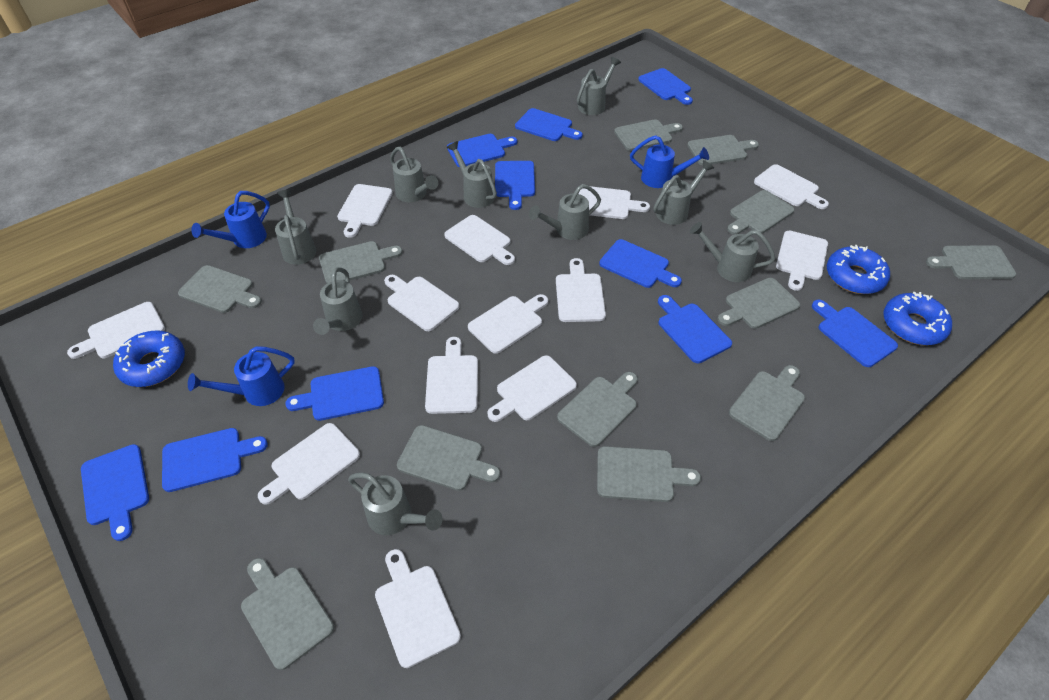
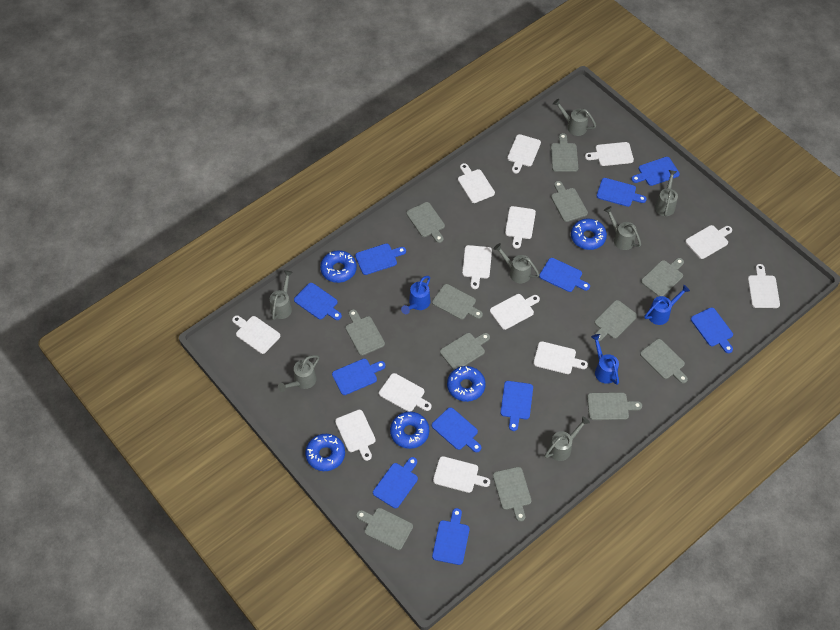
blue cutting board: [81,444,149,541] [162,428,268,492] [285,366,384,421] [447,134,517,167] [495,161,535,210] [515,108,583,141] [599,239,682,288] [638,68,693,105] [658,295,732,363] [812,300,898,367] = 10 -> [294,283,342,320] [332,359,386,395] [355,243,406,275] [373,457,418,508] [432,407,481,452] [432,508,470,565] [500,381,533,431] [539,258,590,292] [596,178,647,207] [631,157,680,186] [691,307,733,353] = 11
blue donut: [113,330,185,387] [827,245,890,294] [883,292,952,345] = 3 -> [305,434,345,471] [320,250,357,283] [390,412,429,449] [447,366,486,402] [571,219,607,250] = 5
grey watering can: [275,190,316,265] [313,267,362,335] [348,472,442,535] [390,147,438,202] [446,141,497,208] [529,184,601,240] [577,57,621,115] [654,160,714,225] [690,222,775,282] = 9 -> [270,270,293,320] [278,355,319,392] [494,243,539,283] [545,416,590,461] [553,99,596,136] [604,206,641,250] [655,170,678,216] = 7

